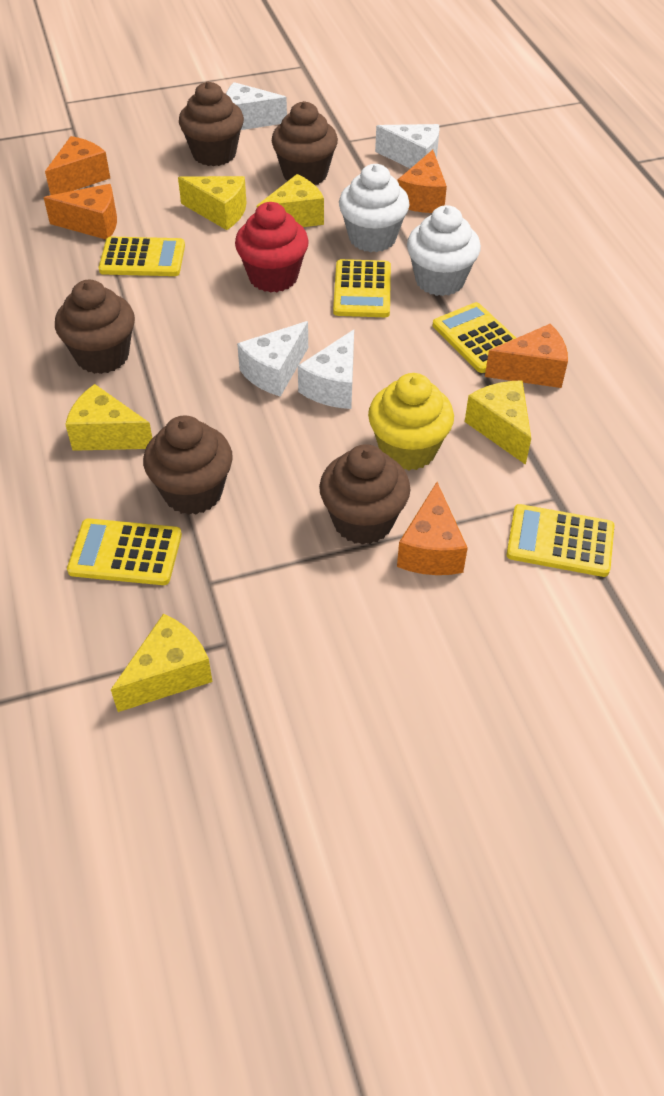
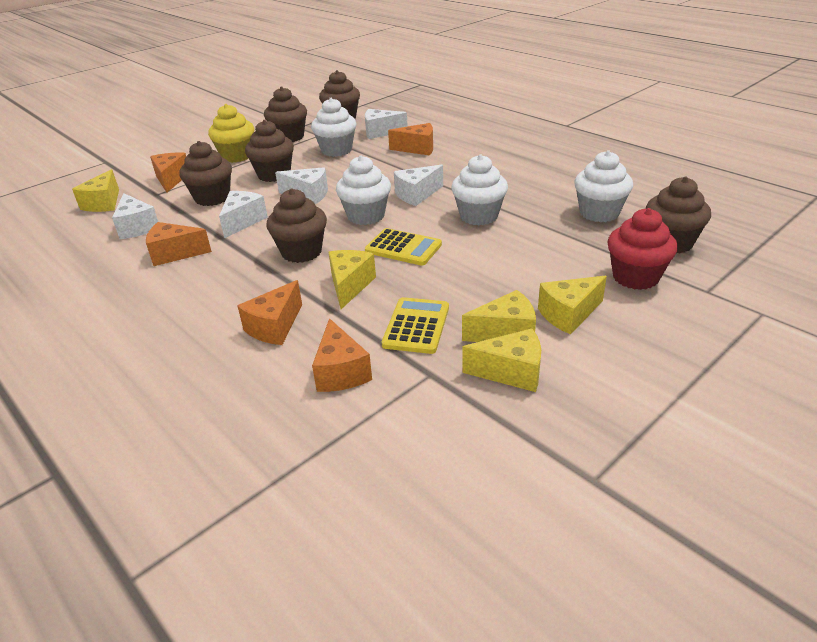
brown cupcake: [55,280,135,374] [143,415,233,515] [179,81,244,166] [272,101,338,185] [319,444,411,545] = 5 -> [179,141,232,206] [245,120,294,182] [264,87,307,142] [267,188,327,263] [319,70,360,119] [646,176,711,253] = 6
white cheese: [226,82,287,130] [237,321,308,397] [298,330,354,409] [375,124,439,169] = 4 -> [112,193,158,239] [219,191,268,238] [275,167,328,204] [365,109,408,139] [394,165,443,206] = 5
white cupcake: [339,164,410,252] [407,205,481,296] = 2 -> [311,98,357,157] [336,155,391,225] [451,154,508,225] [574,150,633,222] = 4
yellow calculator: [67,518,182,585] [99,237,185,276] [333,259,391,317] [433,302,516,373] [506,504,615,577] = 5 -> [365,228,442,266] [382,297,449,354] = 2

